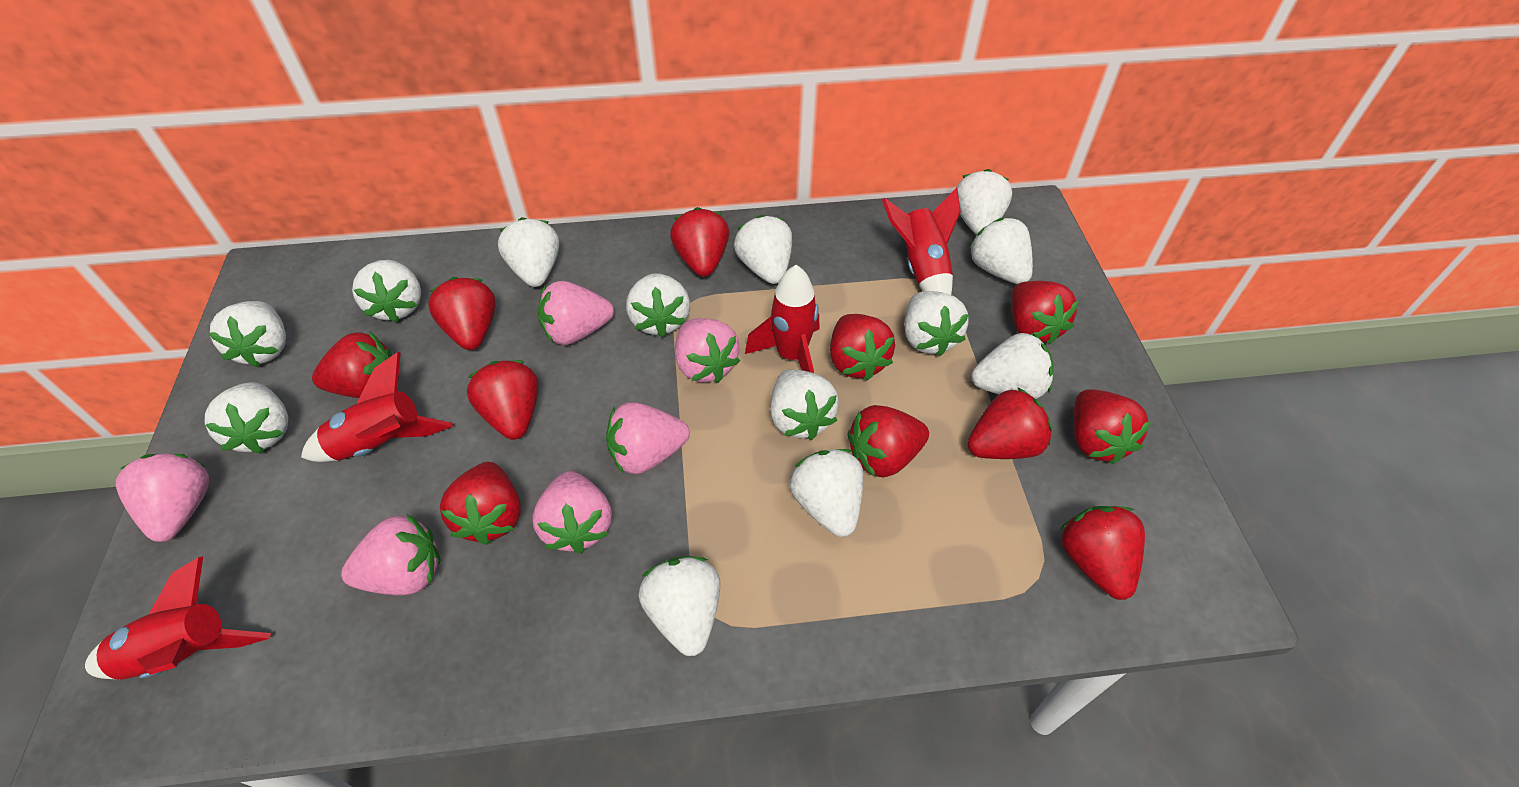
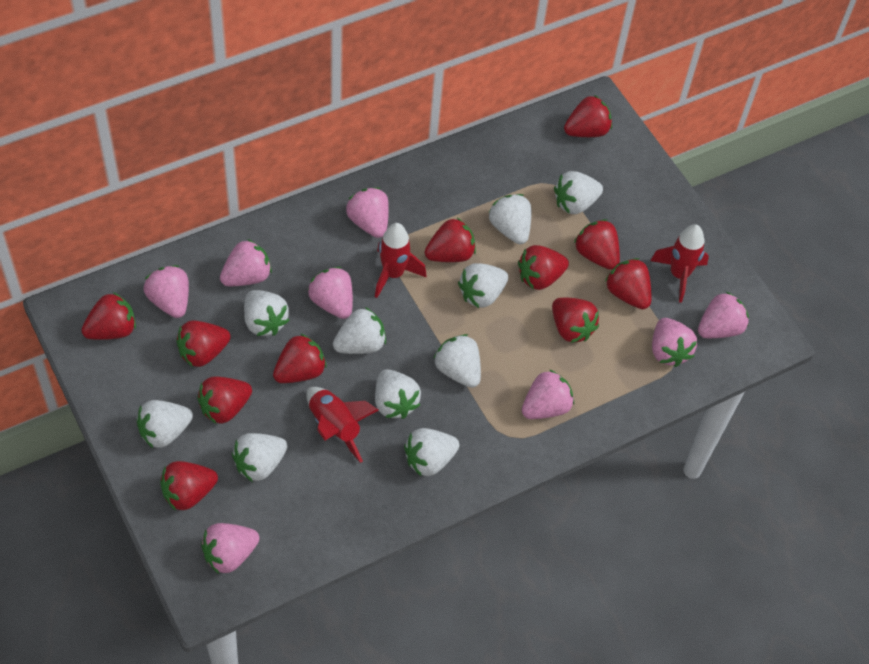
pink strawberry: [116,454,209,542] [341,514,441,595] [533,471,612,553] [538,281,614,345] [606,402,690,474] [675,318,740,383] = 6 -> [143,265,189,318] [201,523,260,574] [220,239,272,286] [308,267,353,319] [346,187,389,238] [522,369,574,419] [652,318,697,367] [698,292,749,338] = 8
red rocket: [85,557,271,680] [301,352,453,462] [745,265,820,373] [882,188,961,295] = 4 -> [306,387,379,463] [375,223,426,298] [650,224,709,303] = 3
white strawberry: [204,382,289,454] [208,301,286,367] [352,260,421,323] [498,217,559,287] [626,273,690,338] [638,556,720,656] [734,215,792,284] [770,369,839,440] [790,449,863,537] [904,291,969,357] [956,169,1012,234] [969,218,1033,284] [972,333,1053,399] = 13 -> [137,400,193,448] [232,433,288,482] [244,290,289,336] [333,307,386,354] [375,369,421,419] [404,428,459,477] [433,334,481,388] [458,263,508,308] [489,194,531,244] [554,171,603,214] = 10

